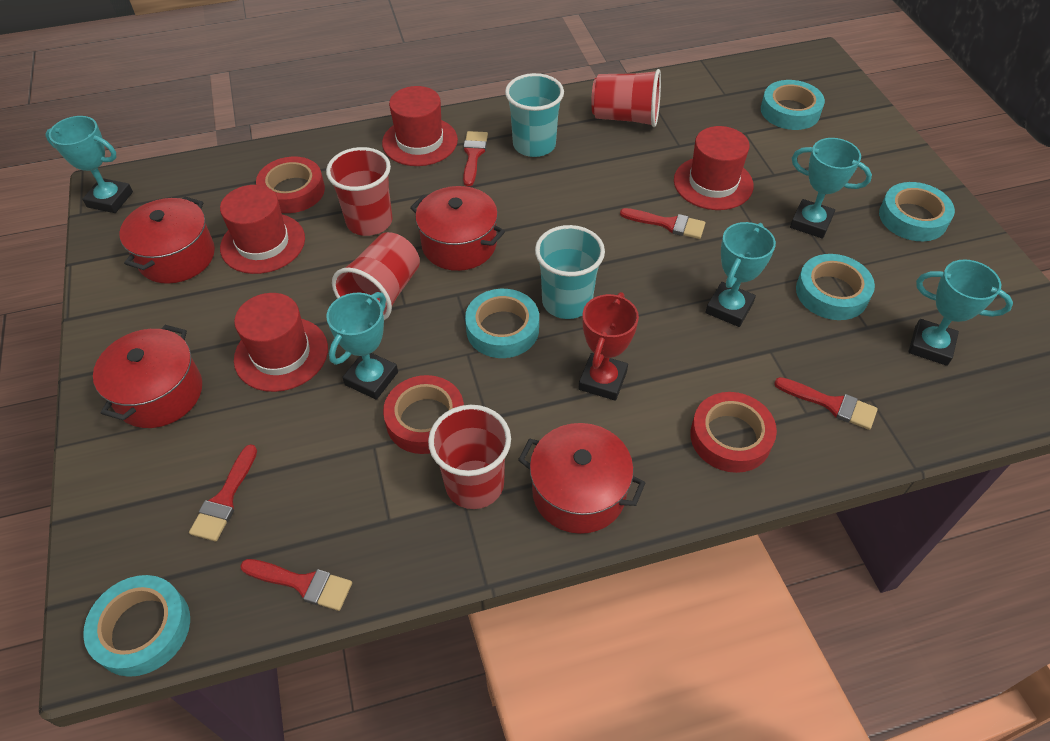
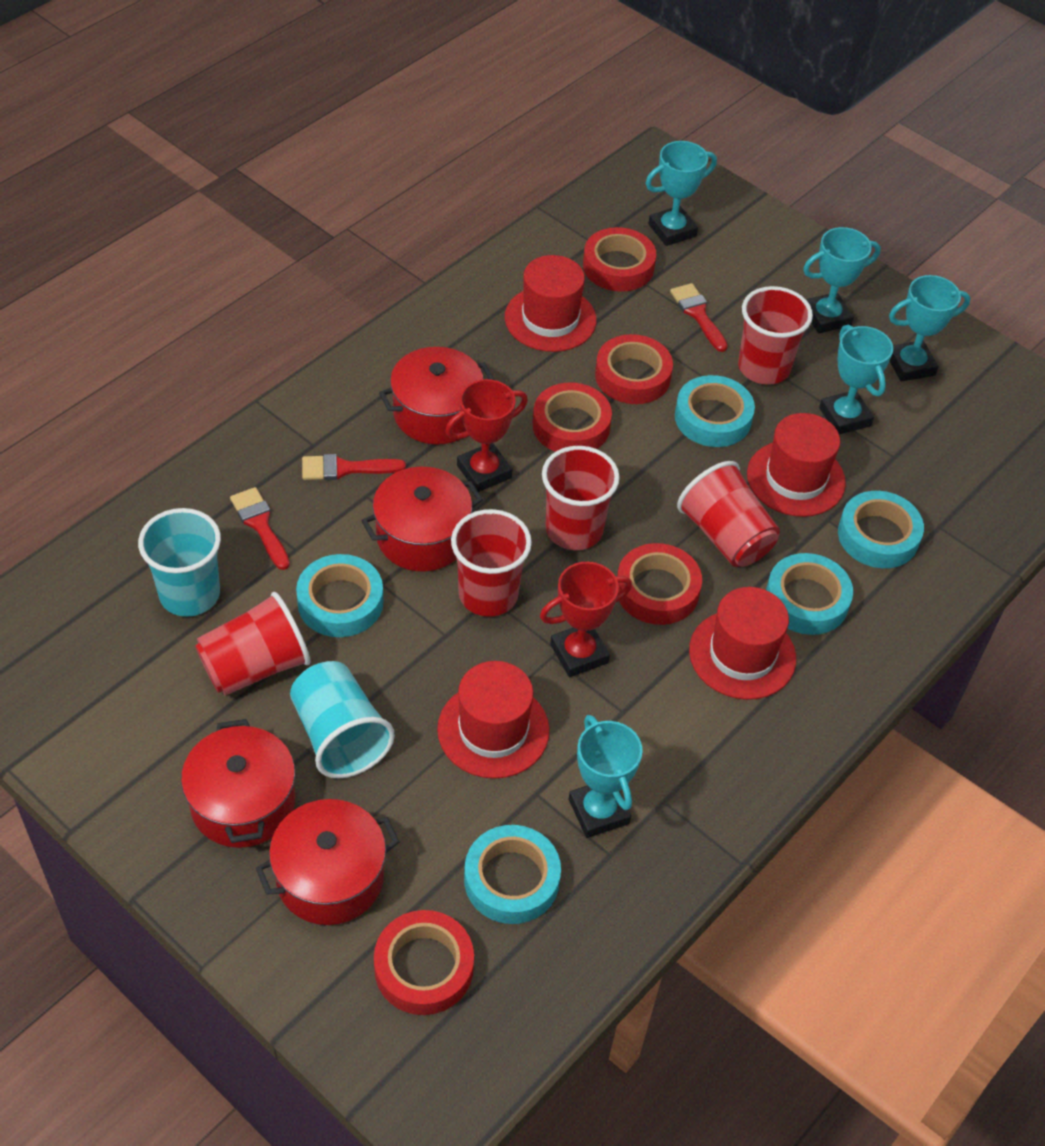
red brush: [189,444,257,541] [240,559,352,611] [463,131,488,186] [620,208,705,239] [774,377,878,430] = 5 -> [230,487,290,570] [302,454,406,480] [670,283,728,352] = 3
red cup: [326,147,393,236] [332,232,420,320] [428,405,511,509] [591,69,661,127] = 4 -> [195,592,311,696] [451,509,532,617] [542,446,620,550] [677,461,780,567] [738,286,813,385] = 5
red tape: [256,157,325,213] [383,375,464,454] [690,392,777,473] = 3 -> [374,910,474,1015] [532,383,612,452] [583,227,656,292] [595,334,673,404] [617,543,702,625] = 5
red trophy: [578,292,639,401] = 1 -> [445,379,528,492] [540,562,632,677] = 2

